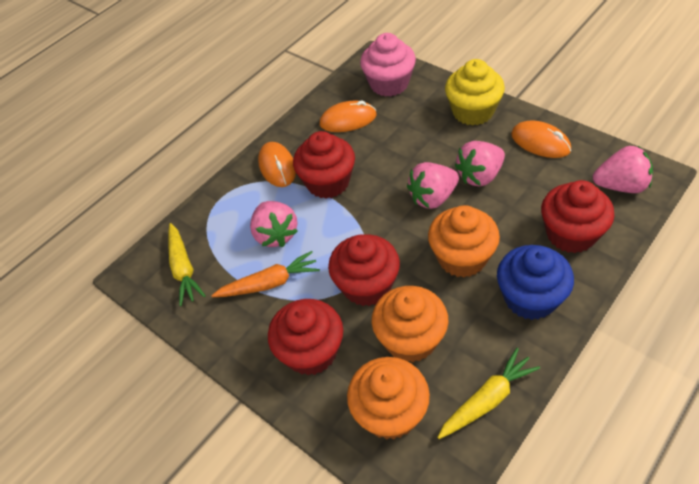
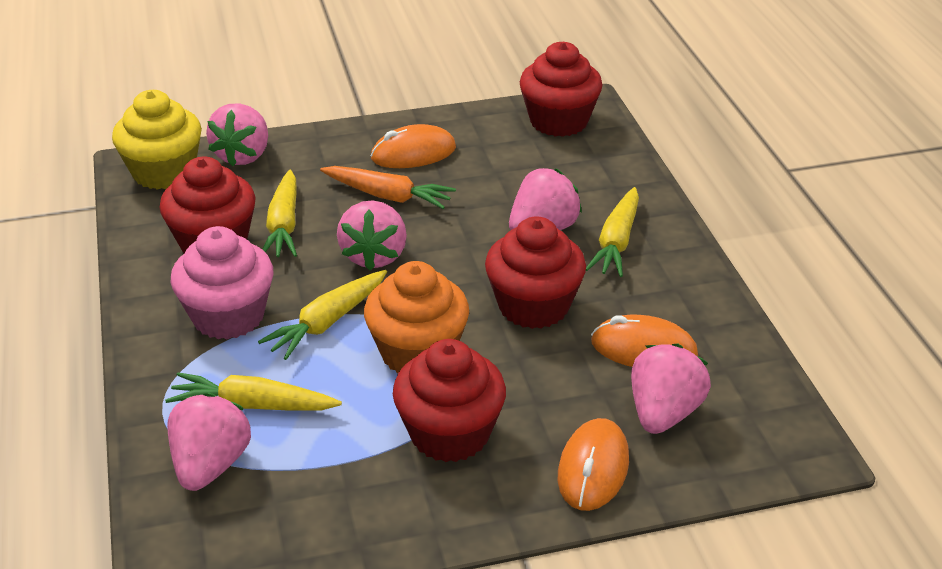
blue cupcake: [497,245,574,320] = 1 -> none = 0
orange cupcake: [347,357,430,440] [372,286,449,362] [428,205,500,278] = 3 -> [364,261,469,374] = 1
pink strawberry: [250,201,298,247] [407,162,459,209] [455,141,505,186] [593,146,653,193] = 4 -> [167,393,251,491] [206,103,268,166] [337,200,407,271] [509,168,582,230] [631,344,711,434] = 5
yellow carrot: [168,223,205,306] [437,348,540,439] = 2 -> [165,372,342,411] [258,270,387,360] [262,170,297,257] [586,187,639,277] = 4

